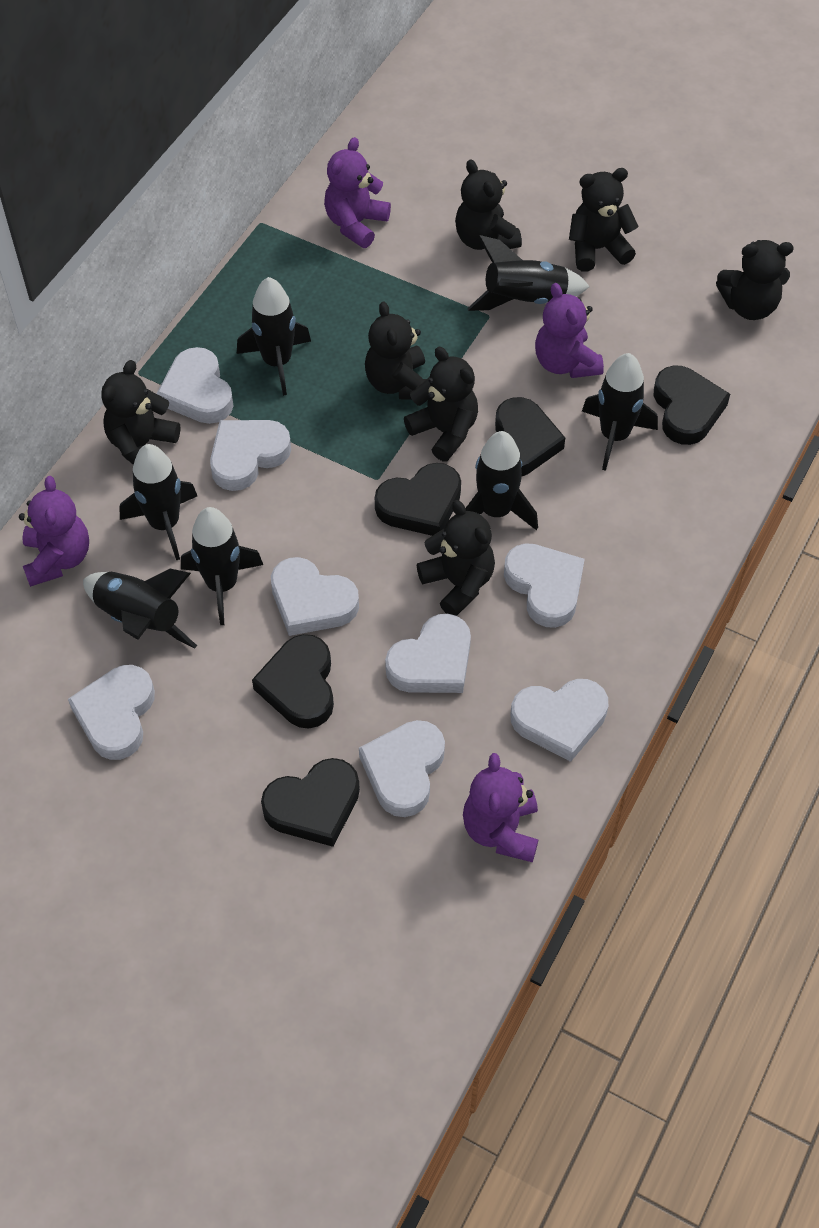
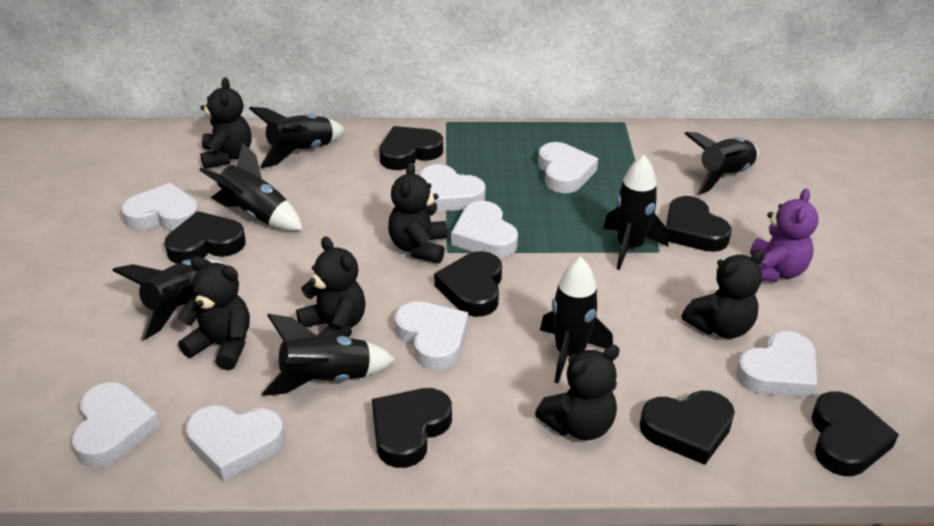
black heart: [252,634,334,728] [261,758,360,847] [375,463,461,536] [495,397,565,477] [654,365,730,445] = 5 -> [165,211,246,264] [372,388,452,468] [379,126,443,170] [434,251,502,317] [640,391,735,465] [666,196,732,252] [812,391,899,476] = 7
black teddy bear: [101,360,180,465] [365,302,426,400] [404,347,478,461] [417,500,495,616] [455,159,522,250] [569,168,639,272] [716,240,794,320] = 7 -> [178,256,250,370] [200,77,252,169] [296,236,366,337] [388,162,447,264] [535,345,620,440] [682,250,765,339] = 6
purple teddy bear: [19,476,89,587] [324,137,391,248] [463,753,538,862] [535,283,604,378] = 4 -> [750,189,818,282] = 1

